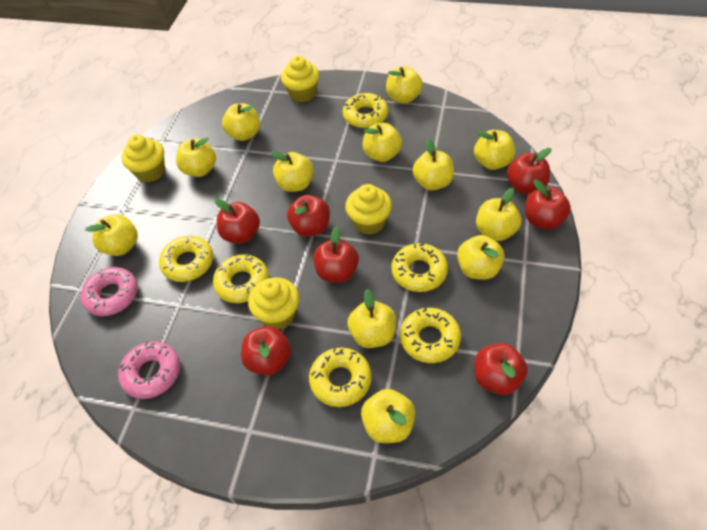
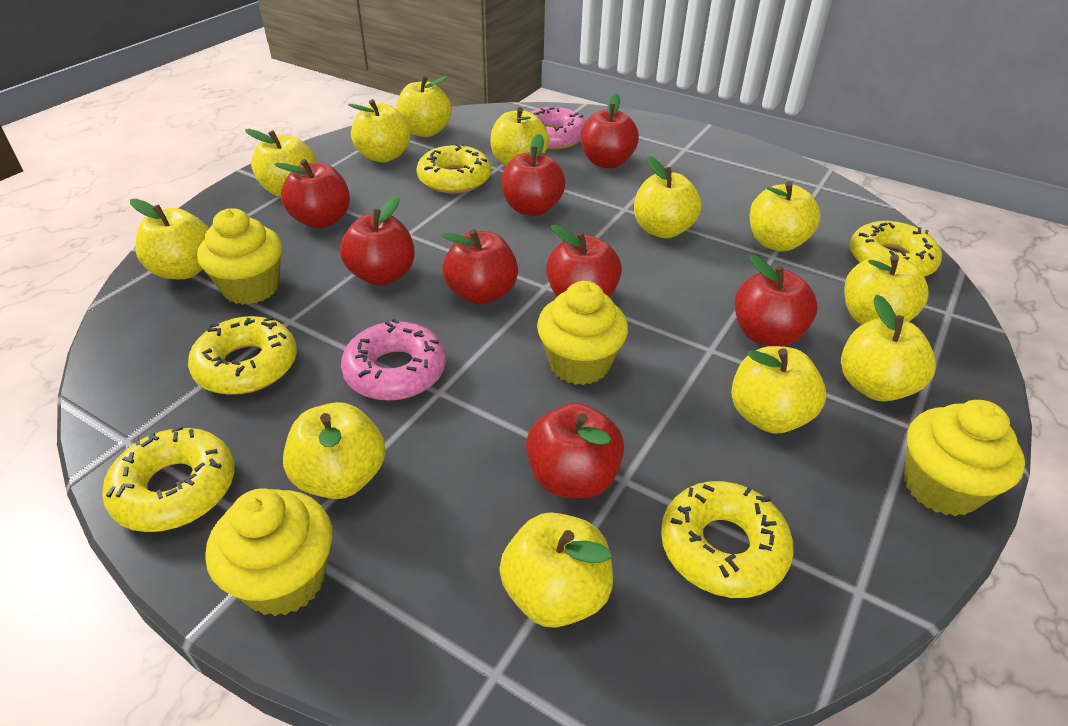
red apple: [214,198,260,243] [241,326,291,375] [287,195,330,237] [313,227,359,282] [474,343,528,395] [507,148,551,194] [525,179,571,230] = 7 -> [274,159,350,228] [340,196,415,286] [442,229,518,305] [502,134,566,216] [526,403,624,498] [546,225,622,297] [581,93,639,168] [735,254,818,347] = 8
yellow donut: [159,234,213,282] [213,254,269,303] [309,347,372,407] [342,93,388,128] [391,242,448,292] [400,307,461,363] = 6 -> [102,426,235,532] [188,316,297,395] [416,143,491,193] [661,481,794,598] [850,221,942,277] = 5

